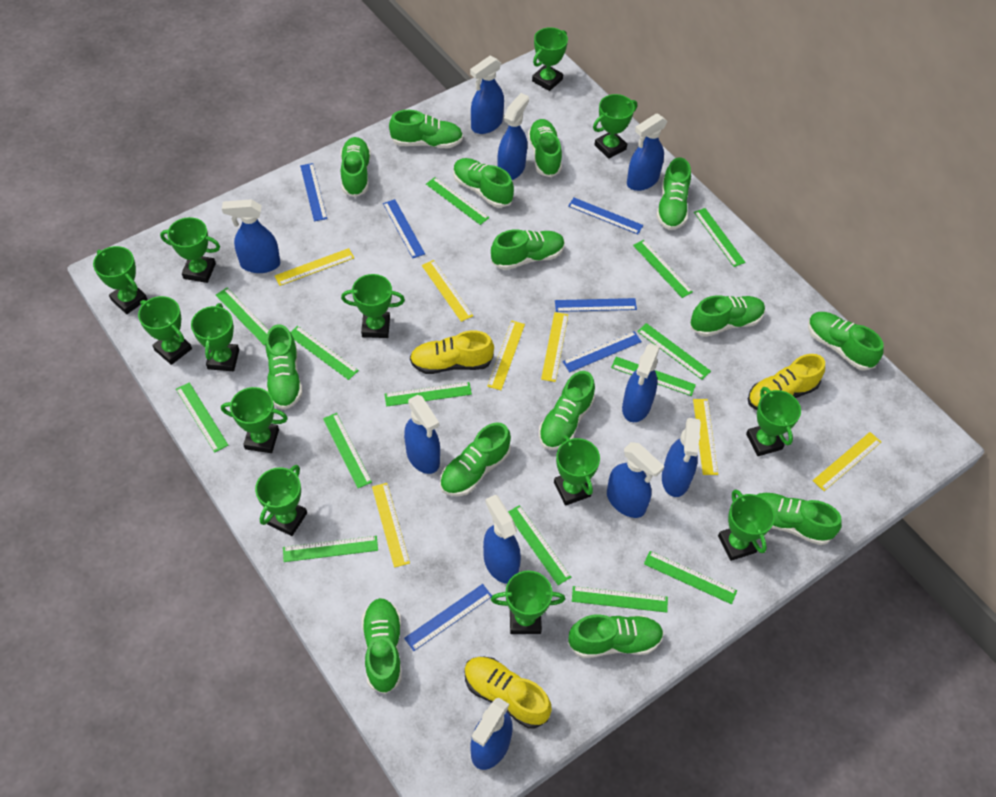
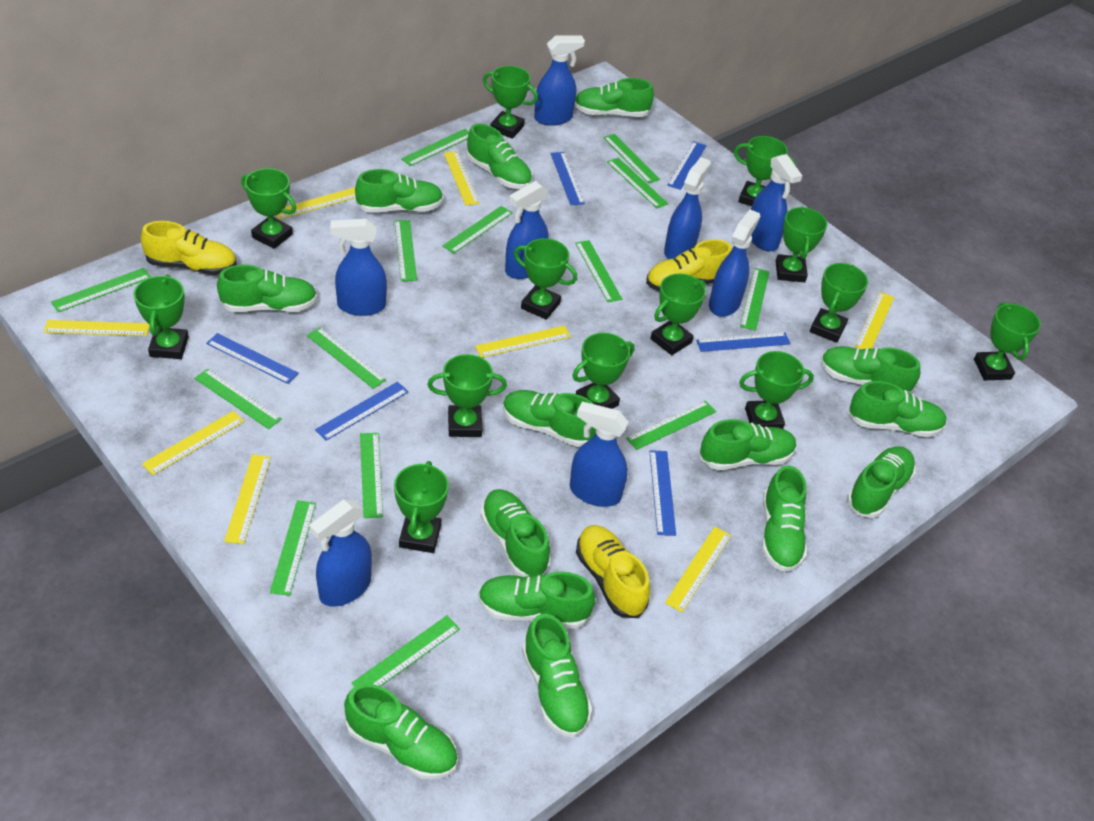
blue spray bottle: [222,199,280,273] [404,395,440,474] [470,56,504,134] [471,698,513,770] [483,495,521,584] [497,93,529,180] [607,442,664,518] [622,343,660,422] [627,114,668,191] [662,418,701,497] = 10 -> [309,500,372,607] [330,219,387,316] [505,181,548,279] [534,35,585,126] [570,402,628,507] [664,157,711,259] [709,210,760,317] [751,154,802,251] = 8
yellow ruler: [275,248,354,286] [372,483,410,568] [422,260,473,322] [487,320,525,390] [541,312,568,382] [693,399,718,475] [813,432,881,491] = 7 -> [44,320,150,336] [142,411,244,475] [224,454,271,544] [276,187,356,220] [444,151,480,205] [475,326,571,357] [665,527,731,612] [855,292,894,349] = 8

